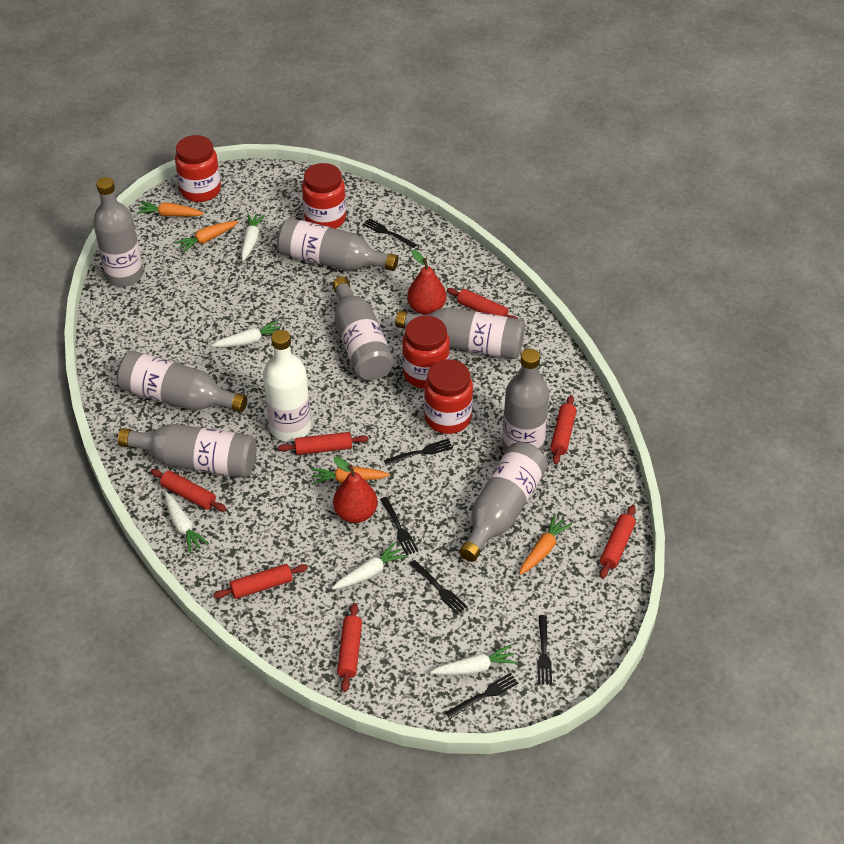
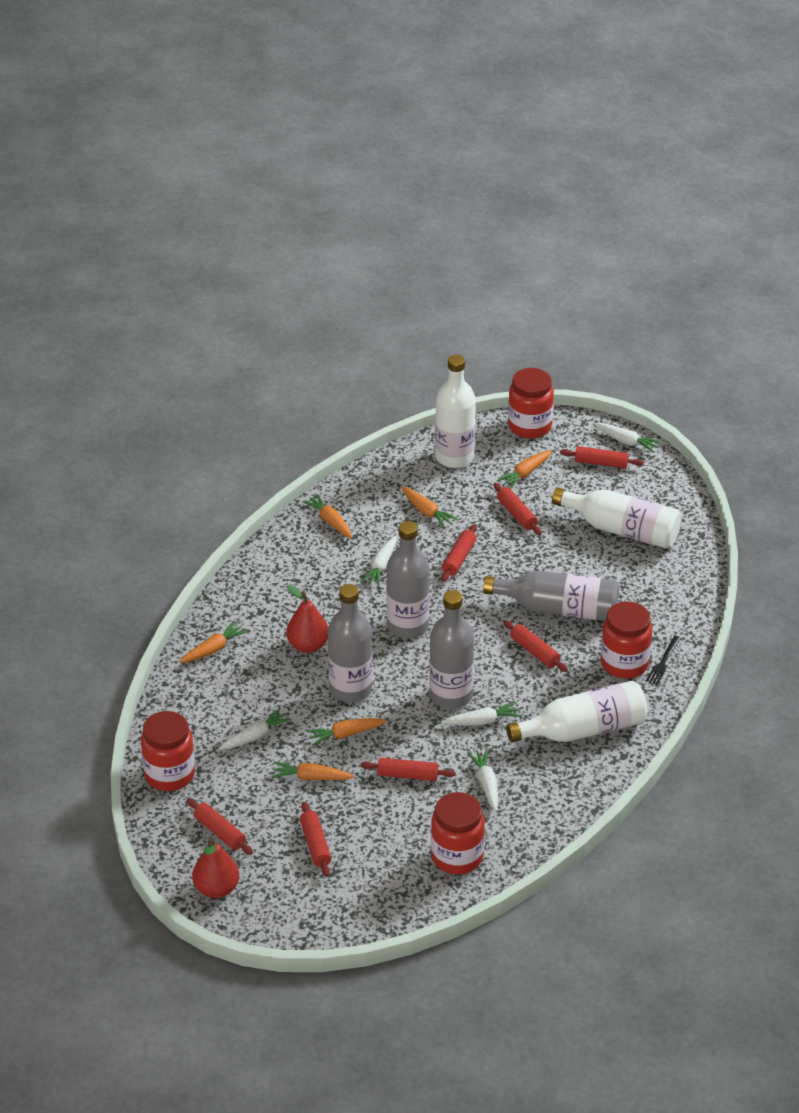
black fork: [363,218,417,248] [380,497,419,555] [384,439,453,466] [409,560,467,615] [445,673,518,719] [537,615,552,685] = 6 -> [646,636,681,685] = 1
grey bottle: [93,177,143,287] [117,351,247,413] [118,424,257,478] [277,218,398,271] [332,277,394,381] [396,307,525,359] [459,442,548,562] [502,349,549,452] = 8 -> [328,584,373,703] [386,521,430,638] [429,590,474,709] [483,571,619,621] = 4
orange carrot: [137,202,204,216] [174,221,238,253] [311,466,390,485] [519,514,572,575] = 4 -> [179,621,248,663] [271,761,354,780] [302,494,353,538] [306,718,387,746] [401,486,458,528] [497,450,552,489] = 6
white bottle: [263,330,311,442] = 1 -> [435,355,476,468] [506,681,647,743] [552,488,681,549] = 3

